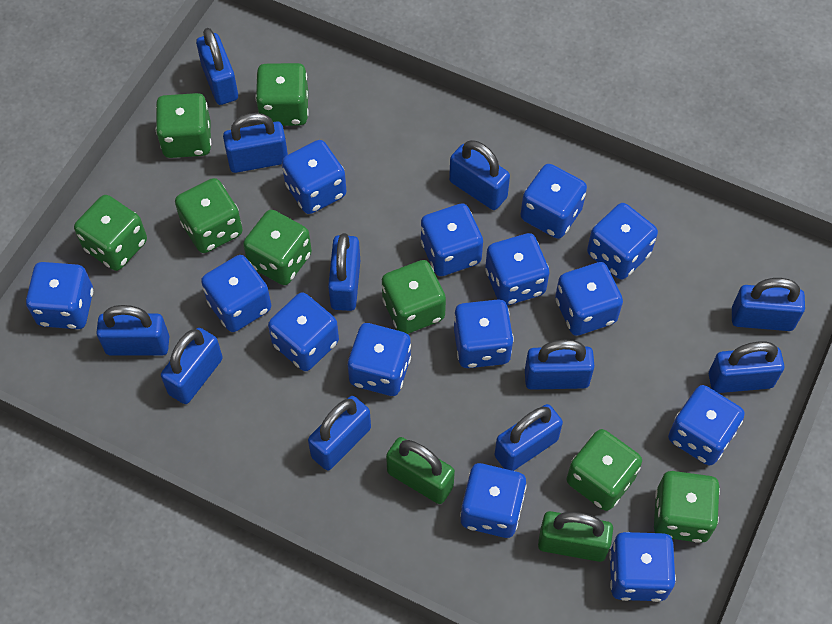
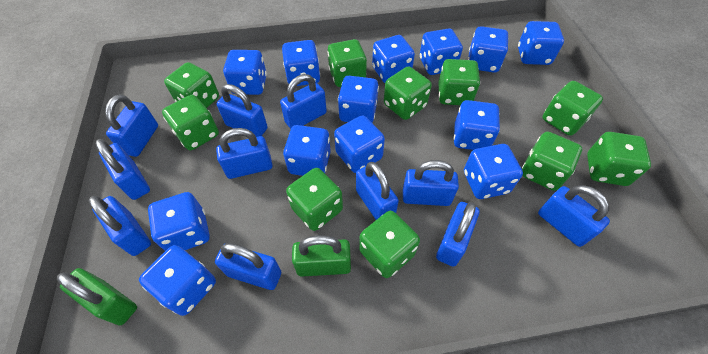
blue dice: [26,262,93,329] [201,255,271,332] [268,292,339,371] [282,140,346,214] [348,323,411,396] [421,203,483,276] [454,299,514,368] [460,463,527,538] [485,233,549,306] [520,164,587,239] [555,262,623,336] [587,203,658,280] [609,532,676,602] [668,385,745,465] = 14 -> [139,245,216,316] [148,192,210,251] [223,50,267,95] [282,40,320,86] [283,125,331,176] [334,115,385,173] [338,76,379,122] [372,35,415,83] [420,28,463,75] [454,100,500,150] [464,144,523,199] [468,26,508,73] [518,21,564,65] = 13
green dice: [74,195,147,271] [156,93,211,158] [175,178,243,253] [243,210,312,285] [256,63,309,126] [382,260,446,334] [567,429,642,511] [654,471,720,543] = 8 -> [162,95,219,150] [164,62,219,108] [286,168,343,231] [327,39,367,87] [359,211,420,278] [384,66,432,120] [438,59,480,105] [522,132,582,191] [543,81,603,136] [587,132,651,186] = 10

